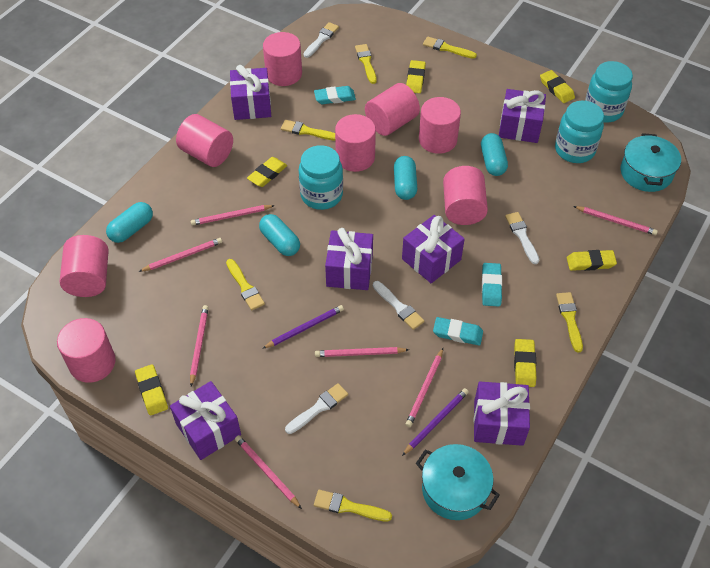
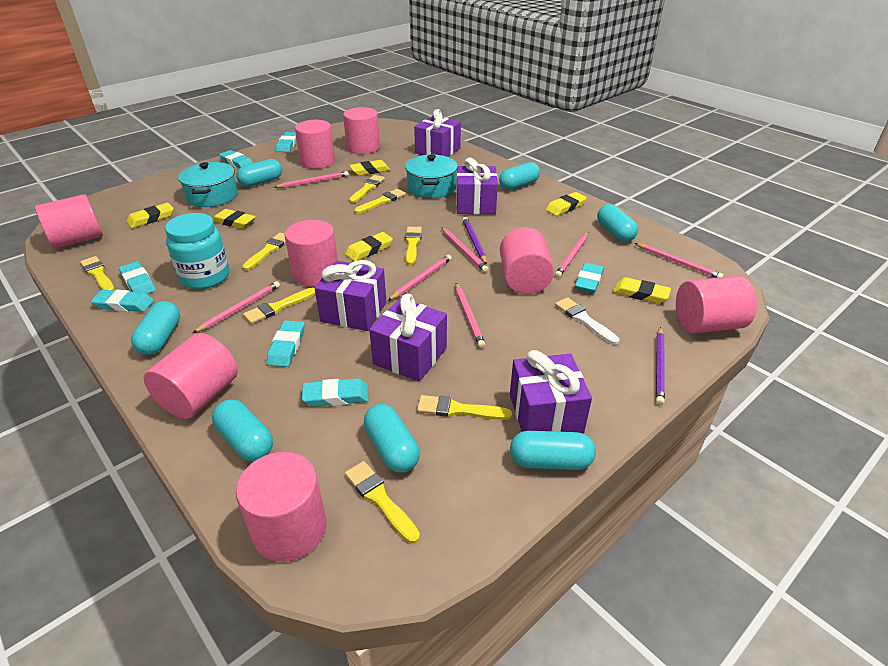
purple gift: [170,381,241,460] [230,65,271,120] [325,228,373,290] [402,215,465,283] [474,382,530,446] [499,89,546,143] = 6 -> [315,260,386,331] [369,294,447,382] [414,109,461,157] [456,158,498,214] [510,350,592,434] = 5
turquoise capsule: [106,202,153,243] [259,214,300,256] [394,156,417,200] [481,133,508,176] = 4 -> [131,301,180,355] [212,399,273,461] [236,159,282,187] [364,404,420,473] [499,162,540,190] [510,431,596,470] [597,204,638,242] = 7
turquoise eraser: [314,86,356,104] [433,317,483,345] [482,263,502,306] = 3 -> [91,290,154,312] [119,261,156,294] [219,150,253,168] [267,320,304,367] [276,132,297,152] [302,378,369,407] [575,263,604,293] = 7
turquoise jar: [299,145,343,210] [555,101,604,163] [585,61,633,122] = 3 -> [165,213,229,289] = 1
white brush: [285,383,348,434] [304,22,339,58] [373,281,424,330] [505,212,539,264] = 4 -> [555,297,620,345] = 1
yellow brush: [226,259,265,310] [281,120,335,140] [314,490,392,521] [355,44,377,84] [423,36,477,59] [556,292,583,352] = 6 -> [80,256,115,291] [242,233,286,271] [243,288,316,324] [345,461,420,543] [349,175,385,203] [354,189,406,214] [405,227,422,265] [417,395,512,420] = 8

